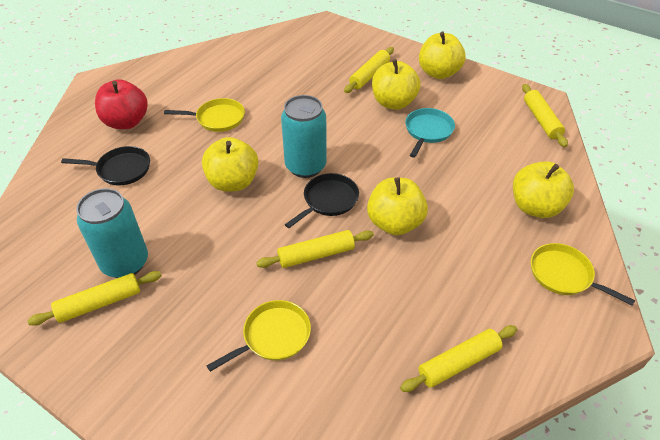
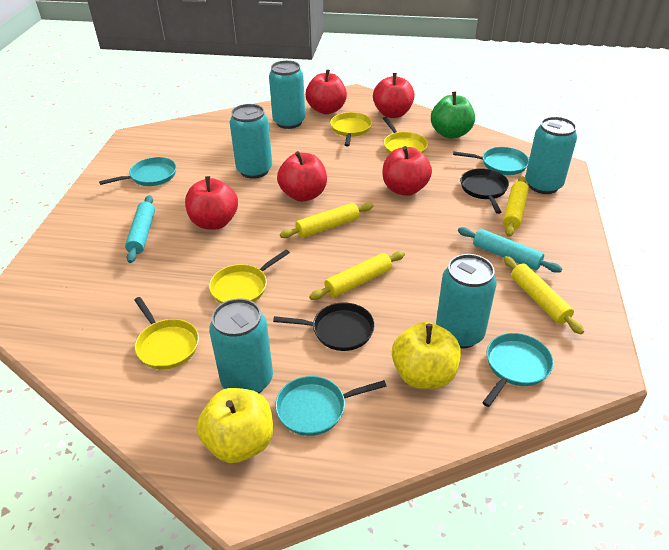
green apple: none = 0 -> [431,91,475,139] = 1
red apple: [95,79,148,129] = 1 -> [185,176,238,230] [277,151,327,202] [306,69,347,114] [373,73,415,118] [383,146,432,196] = 5
turquoise can: [76,188,148,278] [281,95,327,178] = 2 -> [209,298,273,393] [229,104,272,179] [269,60,305,129] [436,254,497,349] [525,117,577,194] = 5
turquoise pan: [405,108,455,158] = 1 -> [99,157,176,186] [275,376,386,436] [453,147,529,175] [482,333,554,407] = 4
turquoise rolling pin: none = 0 -> [125,195,155,263] [458,227,562,273] = 2
yellow apple: [202,137,258,192] [367,177,428,235] [372,59,421,110] [419,32,465,79] [513,161,574,218] = 5 -> [197,388,273,463] [392,322,461,389] = 2
yellow pan: [164,98,245,132] [207,300,311,372] [531,243,635,306] = 3 -> [134,297,199,369] [209,250,290,304] [330,112,372,146] [383,117,428,154] = 4
yellow rolling pin: [27,271,162,326] [256,230,374,268] [344,47,394,93] [400,325,517,392] [522,84,568,147] = 5 -> [280,203,373,238] [309,251,405,300] [503,176,529,237] [504,256,584,334] = 4

